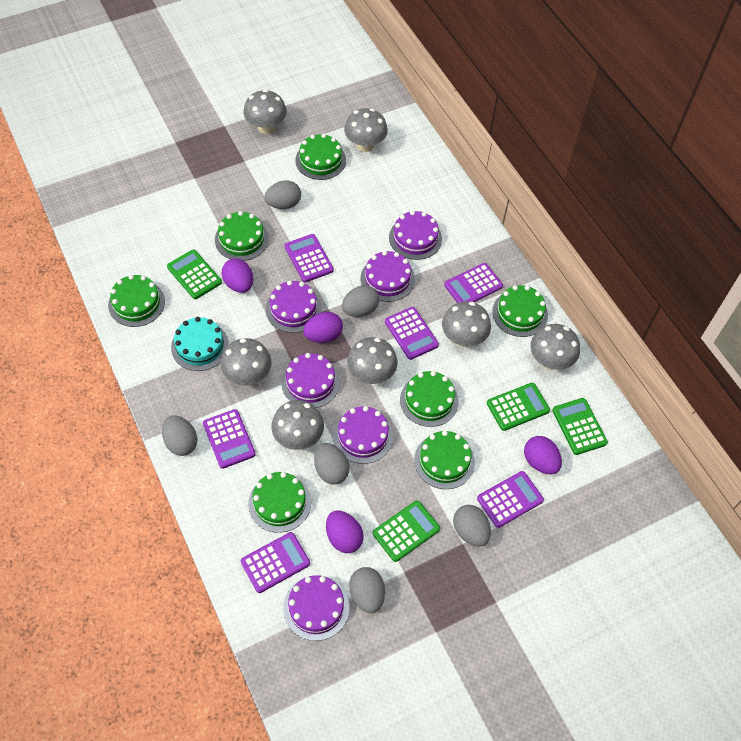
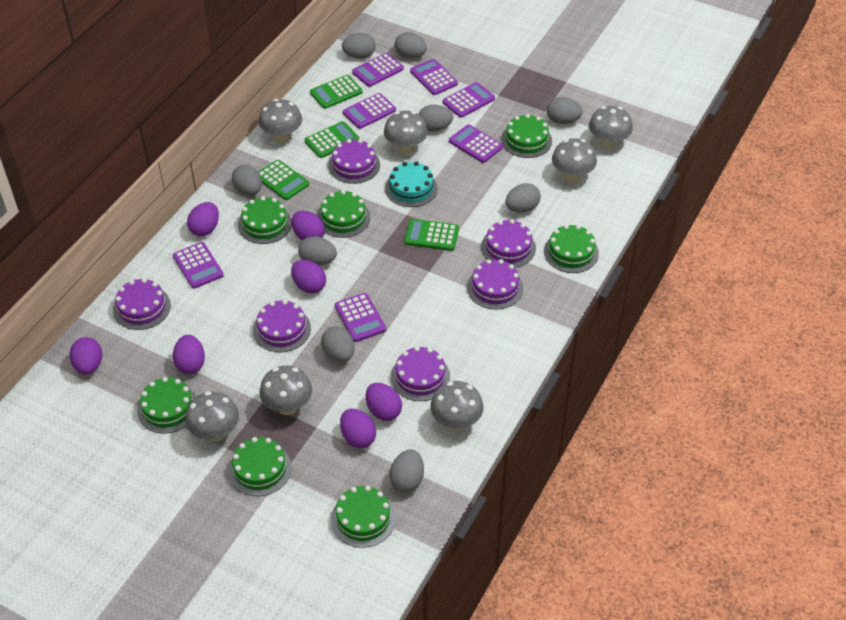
grey egg: [162,415,197,456] [264,180,301,209] [314,443,349,484] [342,285,379,317] [349,567,385,613] [453,505,491,547] = 6 -> [232,165,262,196] [298,236,337,266] [321,326,355,362] [342,33,376,59] [389,450,424,493] [395,32,427,59] [418,105,453,132] [506,183,541,213] [547,97,582,124] = 9
purple calculator: [203,409,256,469] [241,532,310,593] [284,234,334,282] [385,307,439,360] [444,263,503,303] [477,471,544,528] = 6 -> [173,242,224,289] [335,293,386,342] [343,93,396,129] [352,53,404,87] [410,59,458,95] [443,82,495,118] [449,124,503,163] = 7
purple egg: [222,258,253,293] [303,312,343,343] [326,510,364,553] [524,436,562,474] = 4 -> [70,337,102,375] [173,335,205,374] [187,202,219,236] [291,211,325,241] [291,260,326,294] [340,409,376,448] [366,383,402,421] = 7

